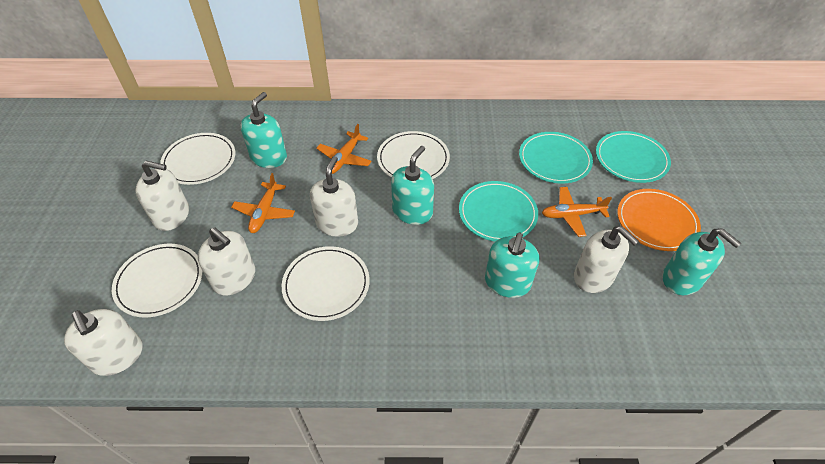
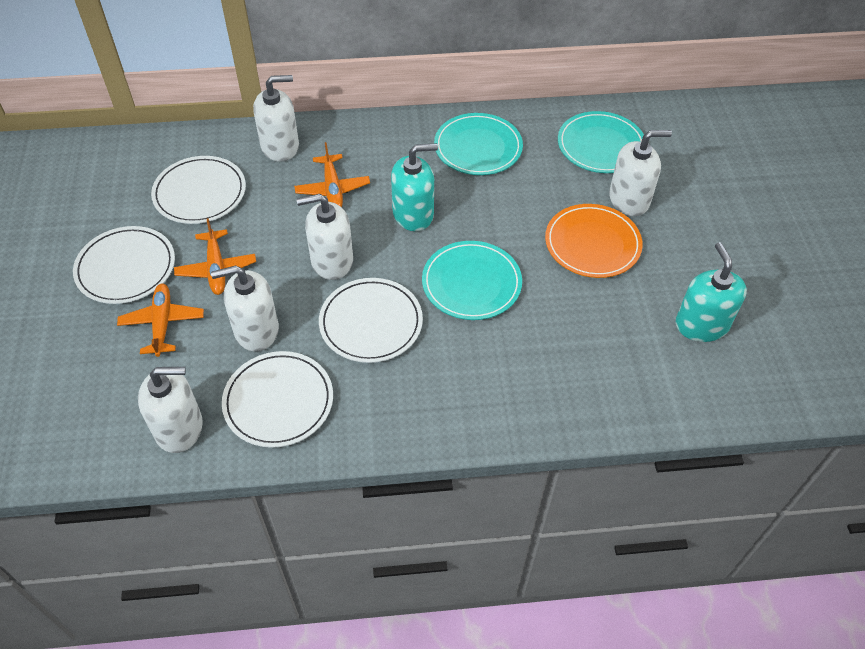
turquoise soap dispenser: [241,92,287,168] [391,146,434,225] [485,233,539,298] [663,228,741,295] = 4 -> [391,143,438,231] [676,242,747,342] = 2

